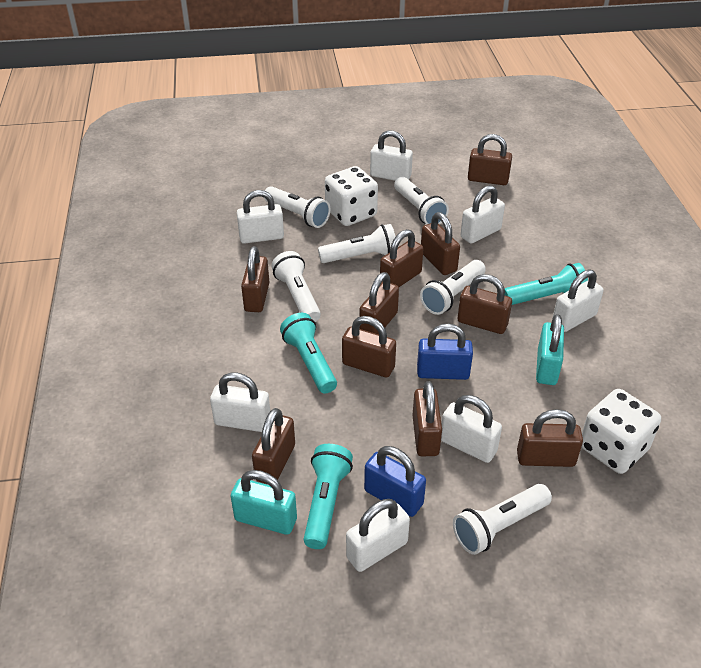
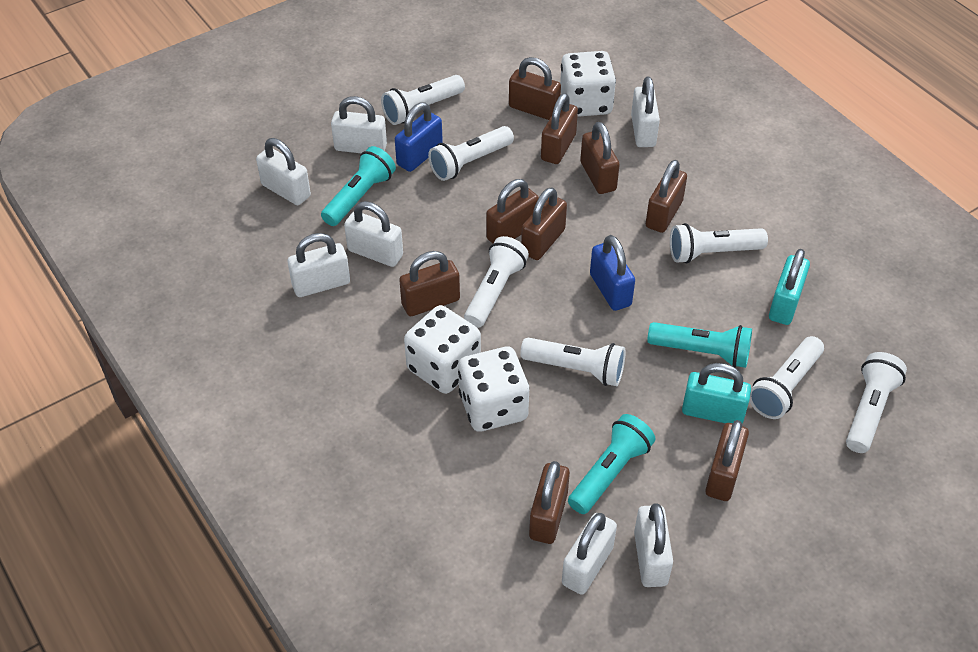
brown padlock: [241,246,270,312] [252,408,295,484] [342,316,396,378] [359,272,399,334] [380,229,424,287] [412,381,442,456] [421,212,460,275] [458,274,512,334] [468,134,512,185] [517,409,583,467] = 10 -> [399,251,460,316] [486,179,539,244] [509,57,561,120] [521,187,567,260] [529,461,570,544] [541,93,578,164] [580,122,620,194] [646,160,687,233] [706,420,749,501] = 9
white dice: [325,166,378,226] [582,389,661,474] = 2 -> [404,305,481,394] [458,347,529,432] [560,51,616,117] = 3
white flashlight: [264,186,330,228] [271,251,321,322] [318,224,396,263] [394,177,449,224] [420,260,486,315] [453,484,552,555] = 6 -> [381,75,465,125] [428,126,514,181] [464,236,529,328] [520,338,626,386] [670,223,768,263] [749,336,824,419] [846,352,907,453] = 7

